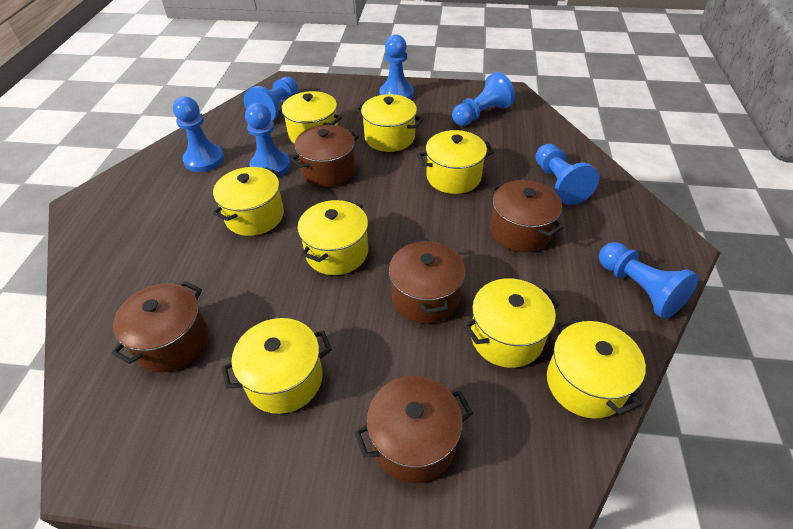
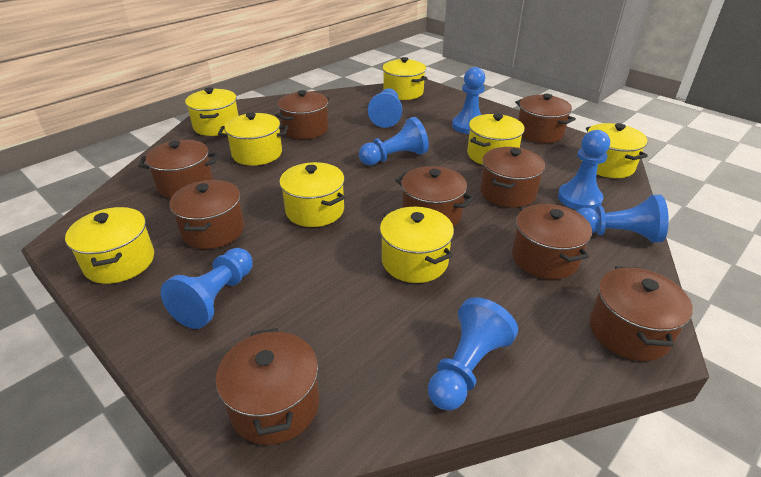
brown pot: [111,281,208,372] [290,125,359,187] [354,376,473,483] [389,239,465,324] [490,180,563,252] = 5 -> [138,140,218,198] [169,180,244,249] [216,328,319,445] [276,90,330,139] [395,166,474,227] [480,147,545,208] [512,204,592,279] [515,94,576,143] [590,266,693,361] = 9

